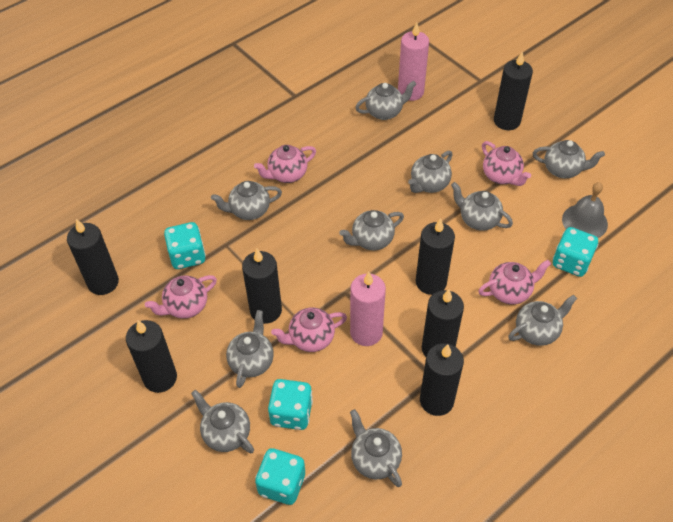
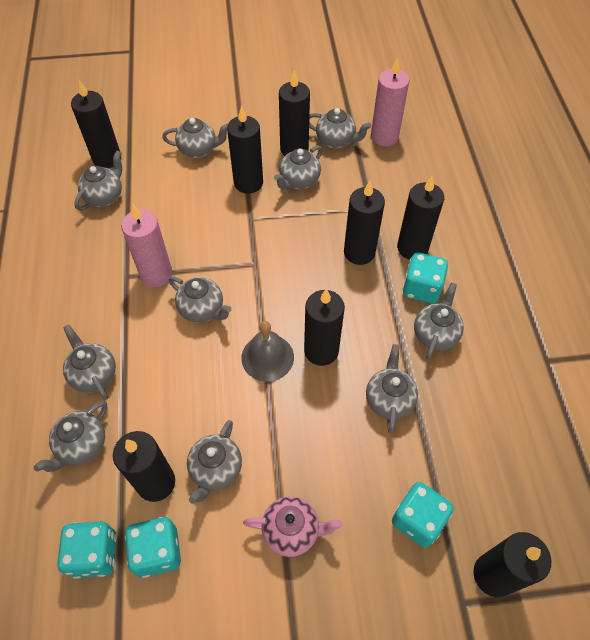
black candle: [67,219,119,295] [126,320,177,393] [242,249,282,324] [416,218,455,295] [420,343,464,416] [422,289,464,357] [494,52,533,130] = 7 -> [71,80,120,168] [113,431,175,502] [227,106,263,194] [279,70,310,156] [304,288,345,366] [344,181,385,265] [397,176,444,260] [473,532,551,597] = 8
pink teapot: [145,275,217,319] [254,145,316,183] [271,307,347,352] [478,260,551,304] [482,141,531,186] = 5 -> [243,496,343,557] = 1

